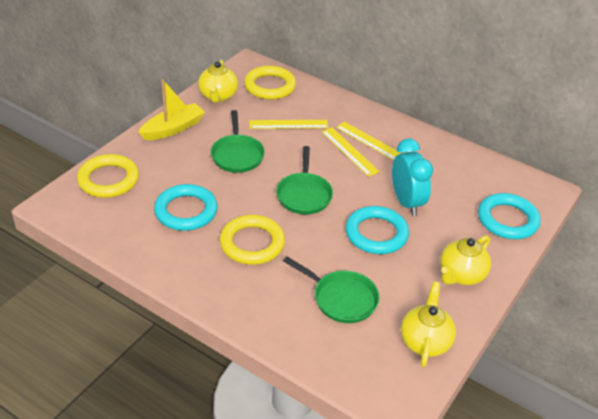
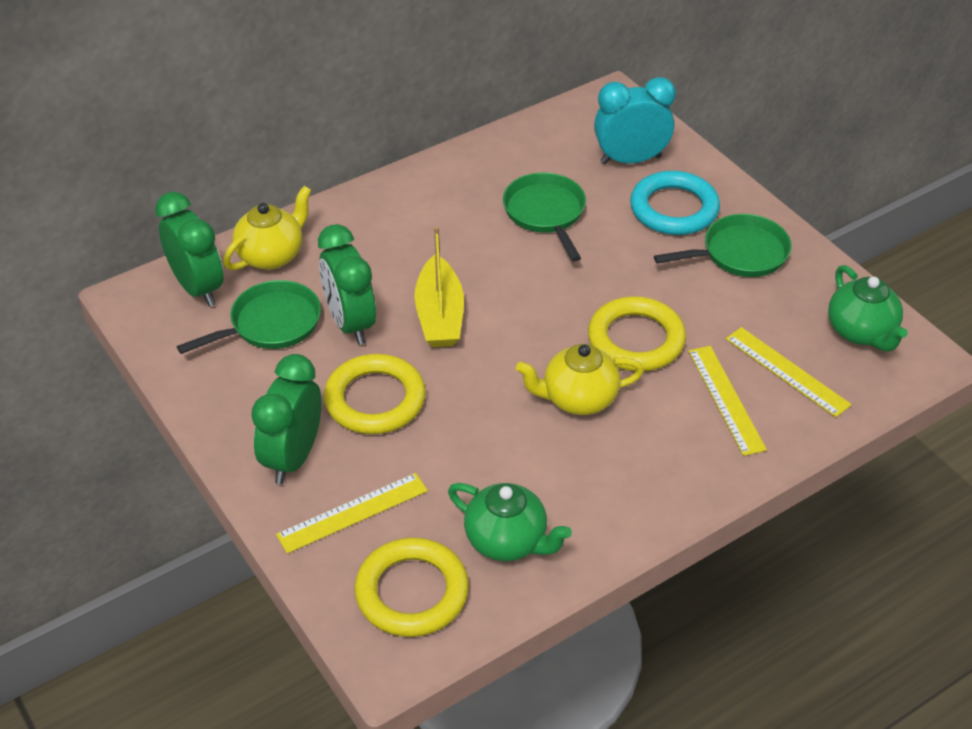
green clock: none = 0 -> [155,192,224,307] [251,354,321,484] [318,224,376,345] = 3
green teapot: none = 0 -> [448,483,572,561] [828,265,908,352] = 2
turquoise ring: [154,184,218,231] [345,206,409,254] [478,193,541,239] = 3 -> [630,171,720,235] = 1
yellow teapot: [198,60,238,103] [401,281,456,367] [440,235,491,285] = 3 -> [223,186,311,270] [516,344,644,415] = 2

